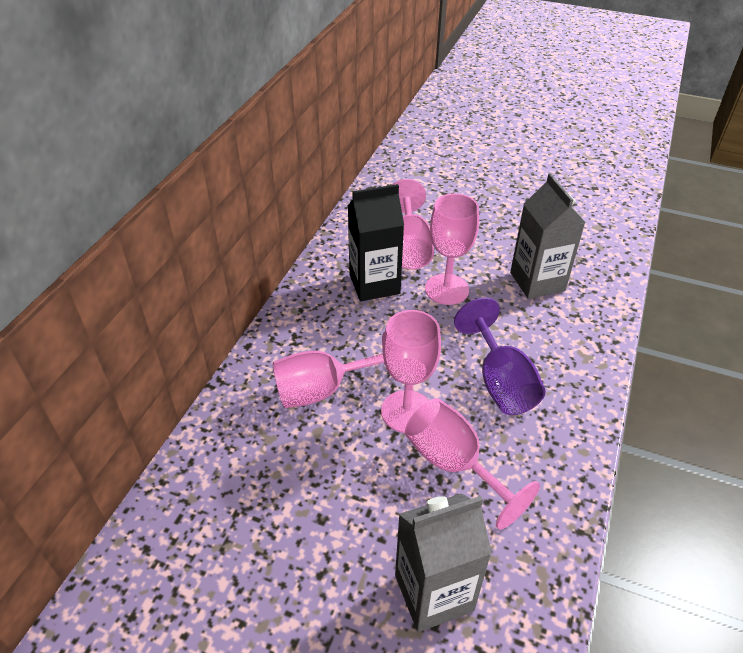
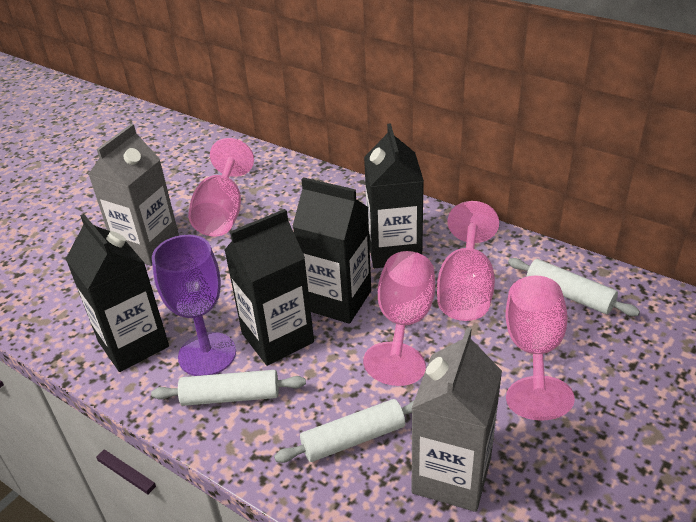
black carton: [348,184,404,301] = 1 -> [66,214,169,372] [224,209,314,366] [292,177,371,324] [364,123,424,268] = 4
pink goblet: [273,332,395,408] [381,310,441,433] [392,179,434,269] [405,398,540,530] [425,193,479,305] = 5 -> [188,138,254,236] [363,251,435,386] [437,201,499,321] [505,276,575,421] = 4
white rolling pin: none = 0 -> [151,370,306,406] [274,399,414,463] [508,258,640,316] = 3

